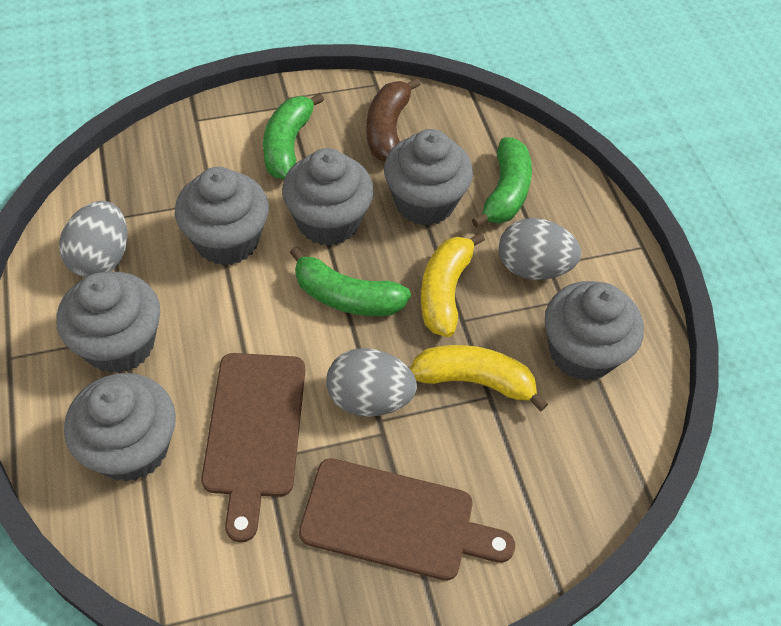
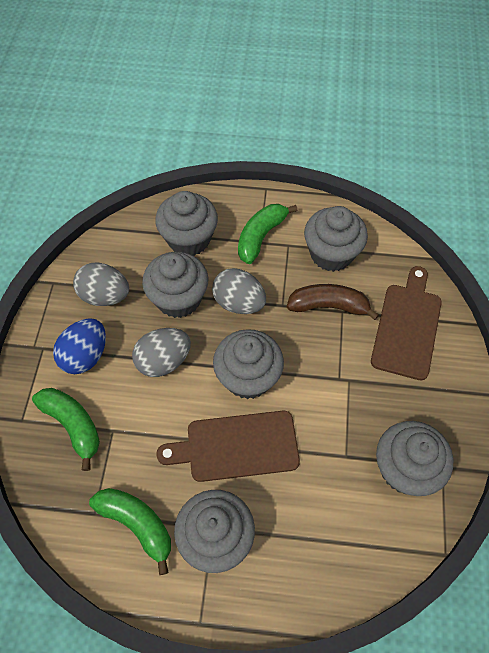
blue egg: none = 0 -> [53,318,106,374] = 1
yellow banana: [410,345,548,411] [421,232,485,337] = 2 -> none = 0

